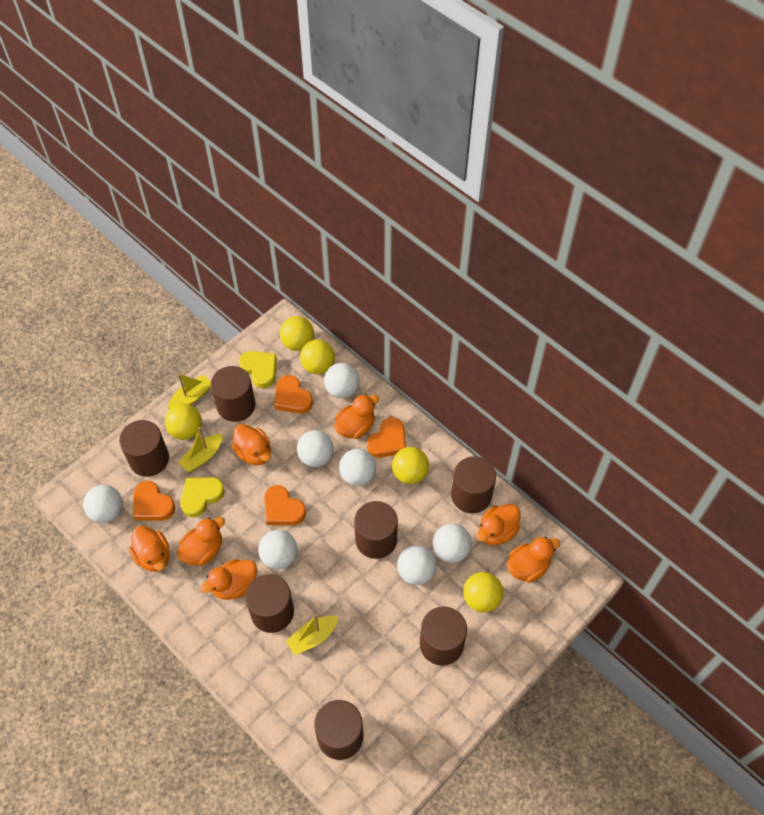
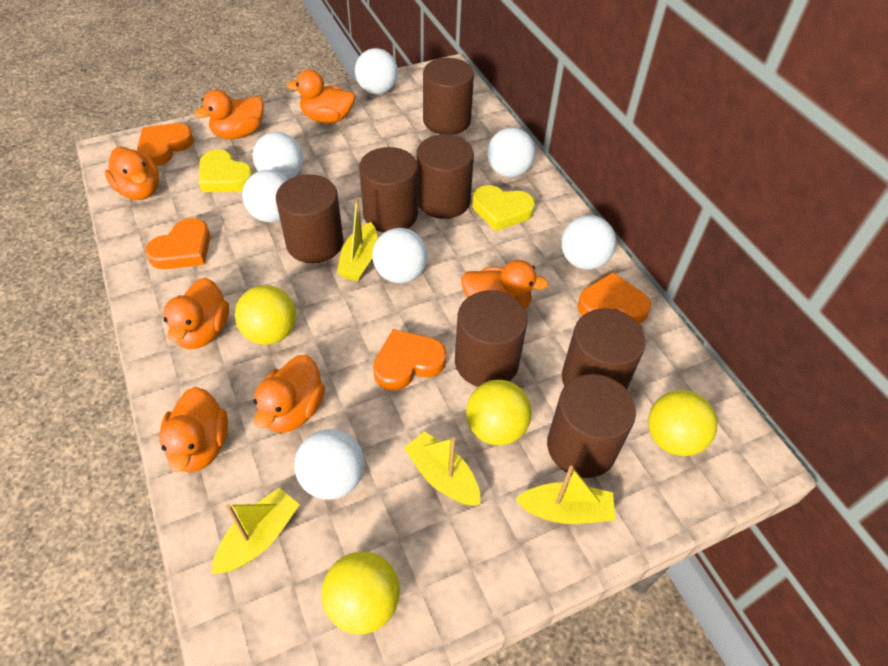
yellow ball: [165,403,202,440] [280,316,314,351] [300,339,335,374] [392,447,429,484] [463,572,503,613] = 5 -> [235,285,296,345] [322,551,400,635] [466,380,532,446] [648,390,717,456] = 4
yellow boat: [168,374,211,409] [178,427,223,472] [286,614,339,655] = 3 -> [212,488,300,574] [337,198,378,281] [404,431,480,506] [515,466,615,524] = 4

